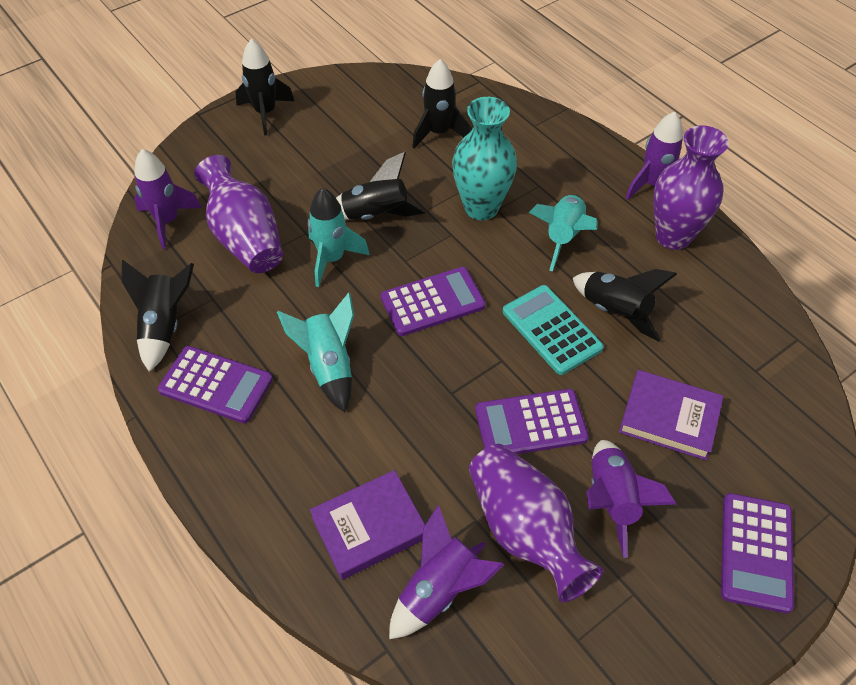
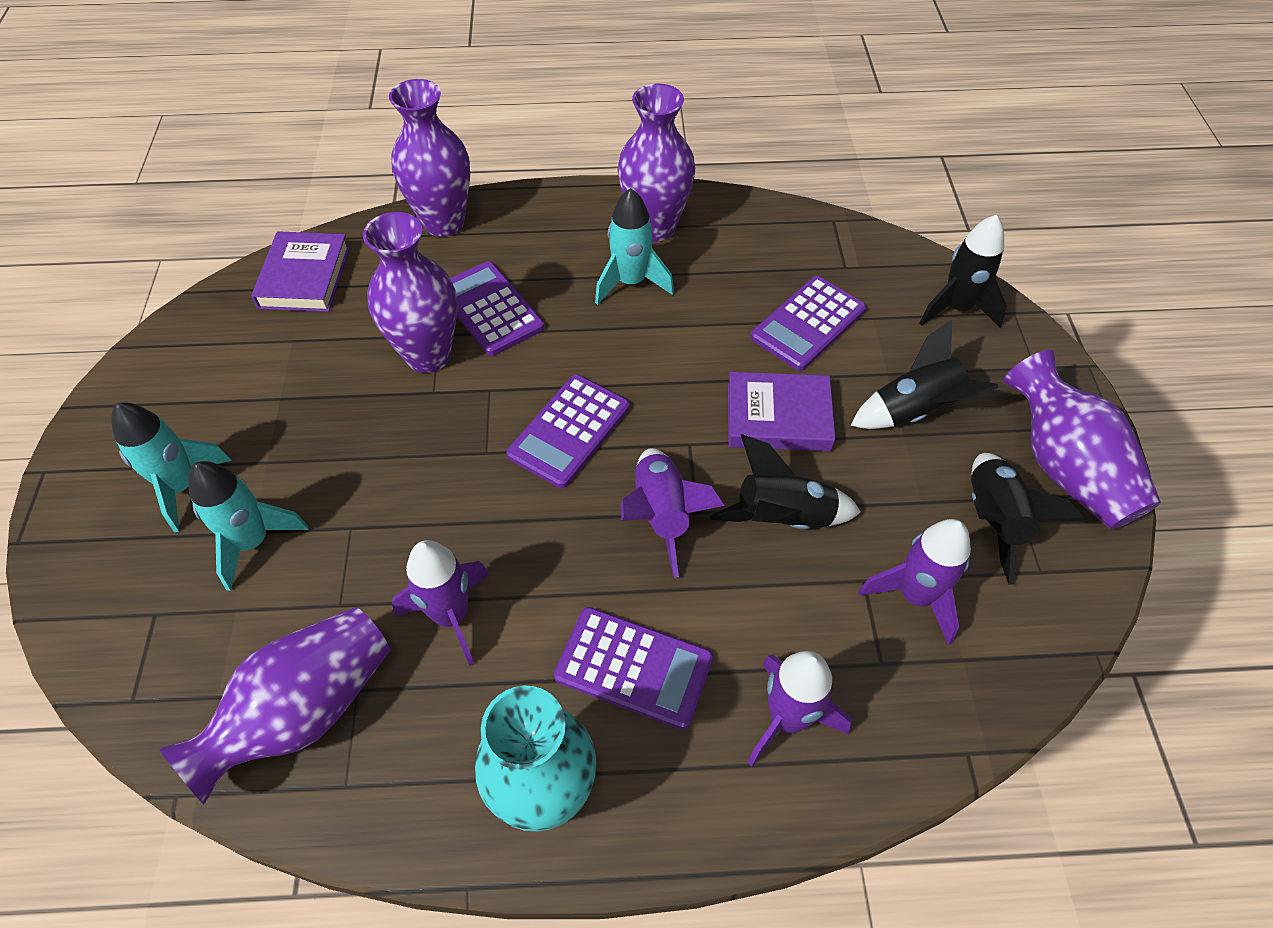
black rocket: [122,259,194,372] [236,39,294,135] [336,152,426,220] [412,59,470,149] [573,269,677,342] = 5 -> [710,434,861,529] [851,320,999,429] [919,215,1007,328] [971,453,1085,585] = 4
purple vase: [194,155,283,273] [469,444,604,602] [653,126,729,250] = 3 -> [159,607,390,805] [363,212,457,373] [389,79,470,237] [618,83,695,242] [1003,350,1161,530] = 5
turquoise calculator: [503,285,604,375] = 1 -> none = 0

